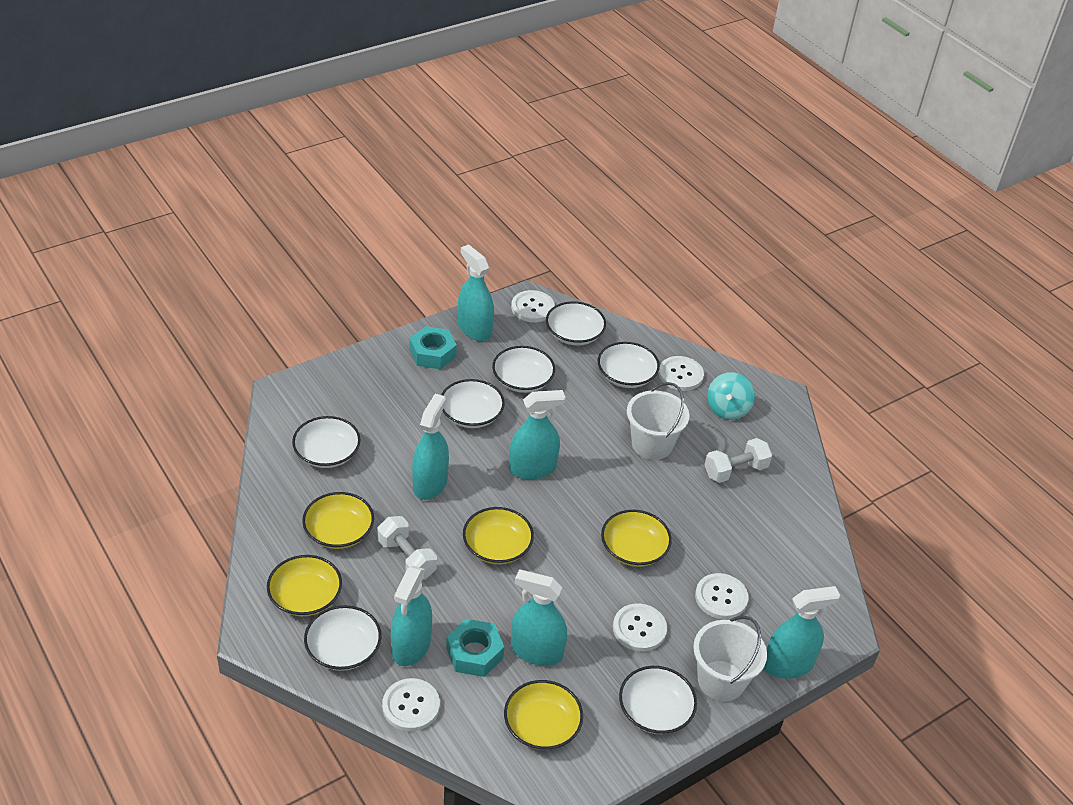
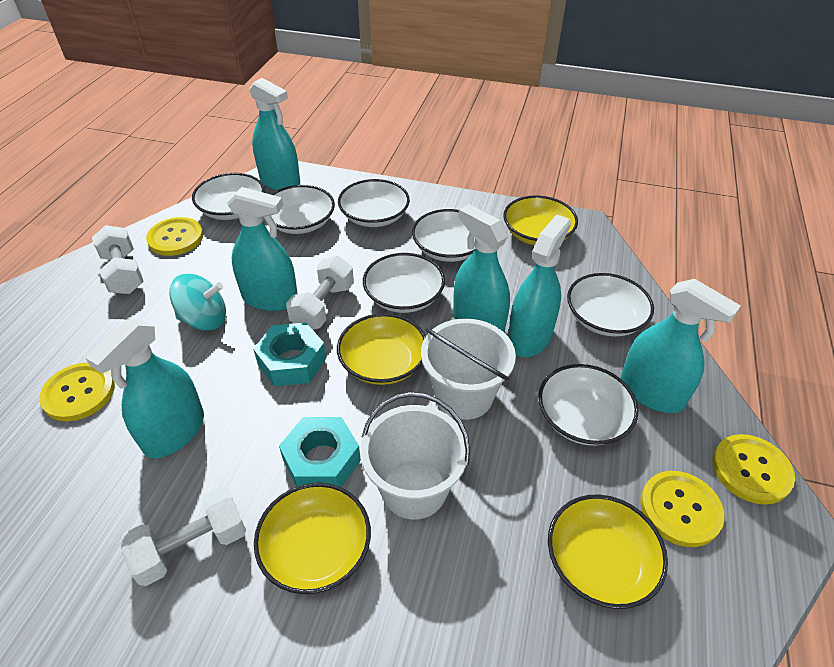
white button: [382,678,440,731] [511,290,555,322] [613,603,667,652] [659,356,704,391] [695,573,748,619] = 5 -> none = 0
white dumbbell: [377,516,437,580] [704,438,772,483] = 2 -> [92,225,144,294] [120,487,246,586] [286,256,354,329] = 3
yellow bowl: [267,555,342,616] [302,492,374,549] [463,507,534,564] [504,680,583,750] [601,510,672,567] = 5 -> [254,483,371,594] [337,313,426,385] [503,195,578,245] [548,494,668,609] = 4
yellow button: none = 0 -> [39,362,115,421] [146,217,203,256] [640,471,725,547] [713,434,795,505] = 4

